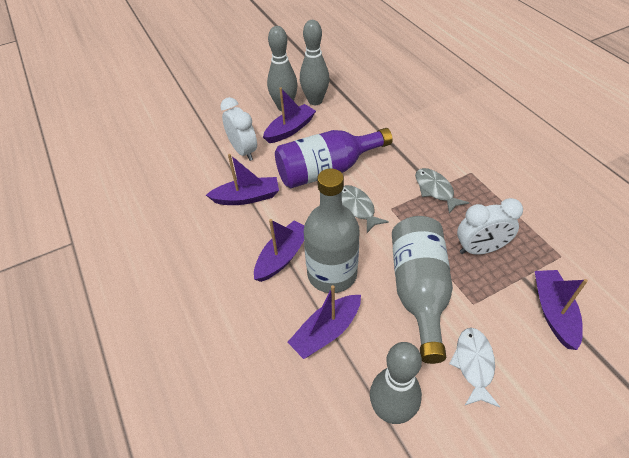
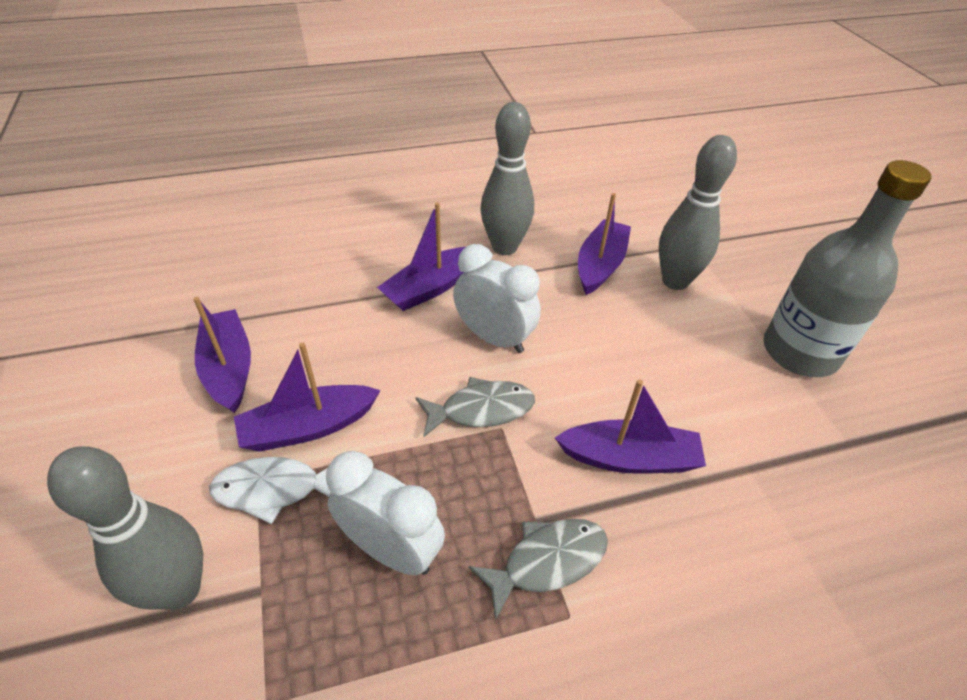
grey bottle: [304,168,360,293] [392,216,453,364] = 2 -> [763,160,932,377] = 1
purple bottle: [275,128,393,188] = 1 -> none = 0

